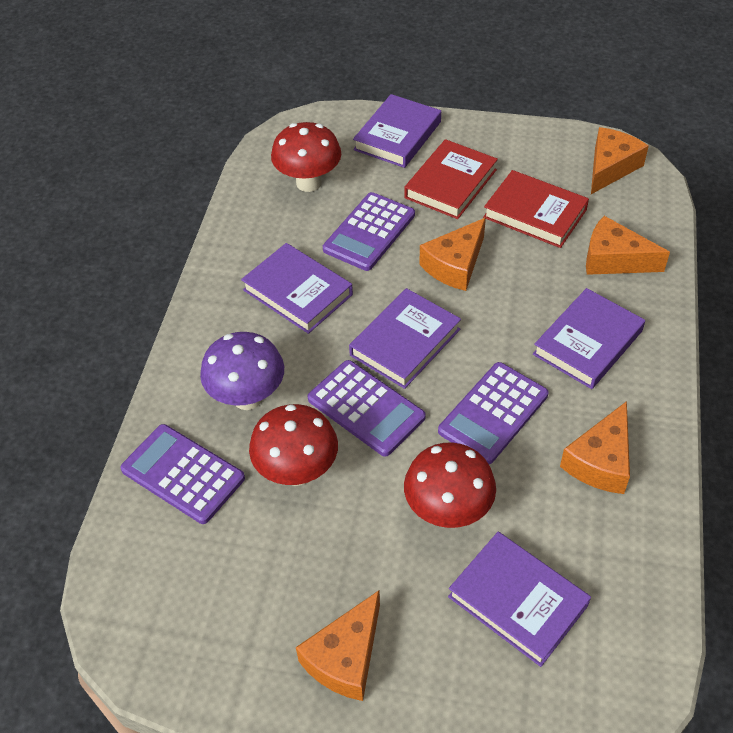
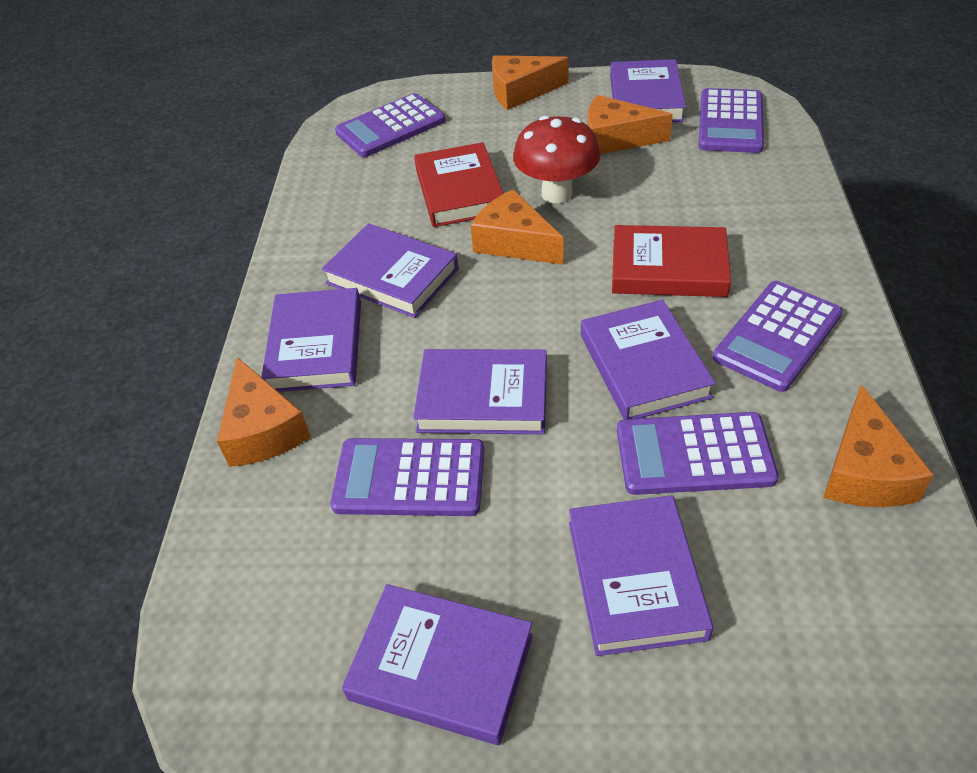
purple book: [241,243,353,334] [349,288,461,389] [353,94,441,168] [448,532,591,667] [533,288,645,389] = 5 -> [261,288,361,392] [322,223,459,318] [342,584,533,745] [413,349,547,434] [569,495,713,656] [581,300,716,419] [610,59,686,122] = 7
purple calculator: [120,424,245,524] [308,360,426,457] [323,192,415,271] [438,362,548,464] = 4 -> [330,438,485,516] [335,93,445,157] [617,412,779,495] [698,88,764,153] [713,281,843,392] = 5
purple mushroom: [200,332,284,410] = 1 -> none = 0
red mushroom: [249,404,338,486] [271,122,341,192] [404,443,496,528] = 3 -> [513,115,601,203] = 1

